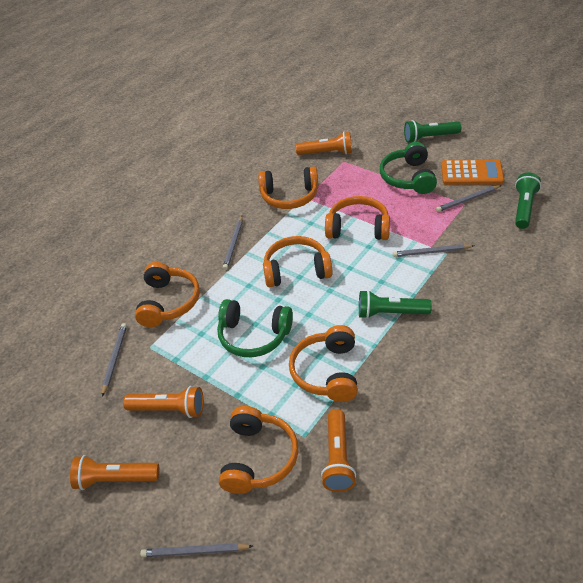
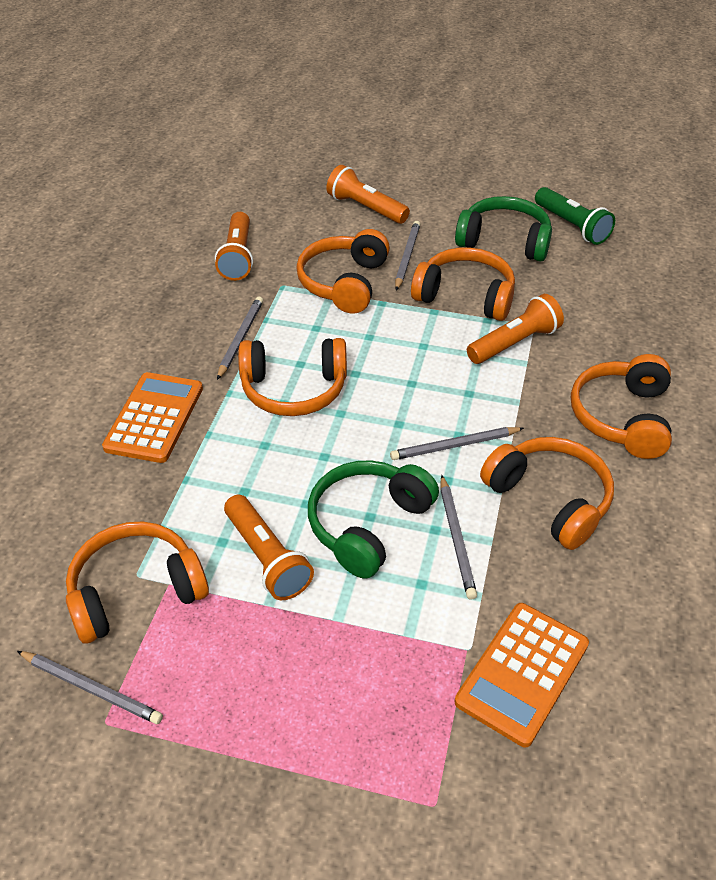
green flashlight: [359,290,432,319] [404,120,462,143] [515,172,541,229] = 3 -> [535,187,615,245] = 1
orange calculator: [441,160,504,185] = 1 -> [102,372,203,463] [455,603,589,747] = 2

